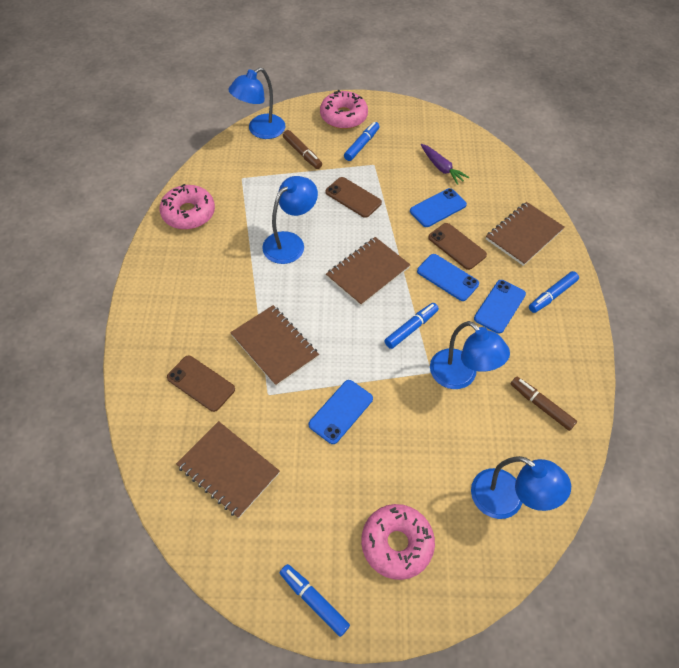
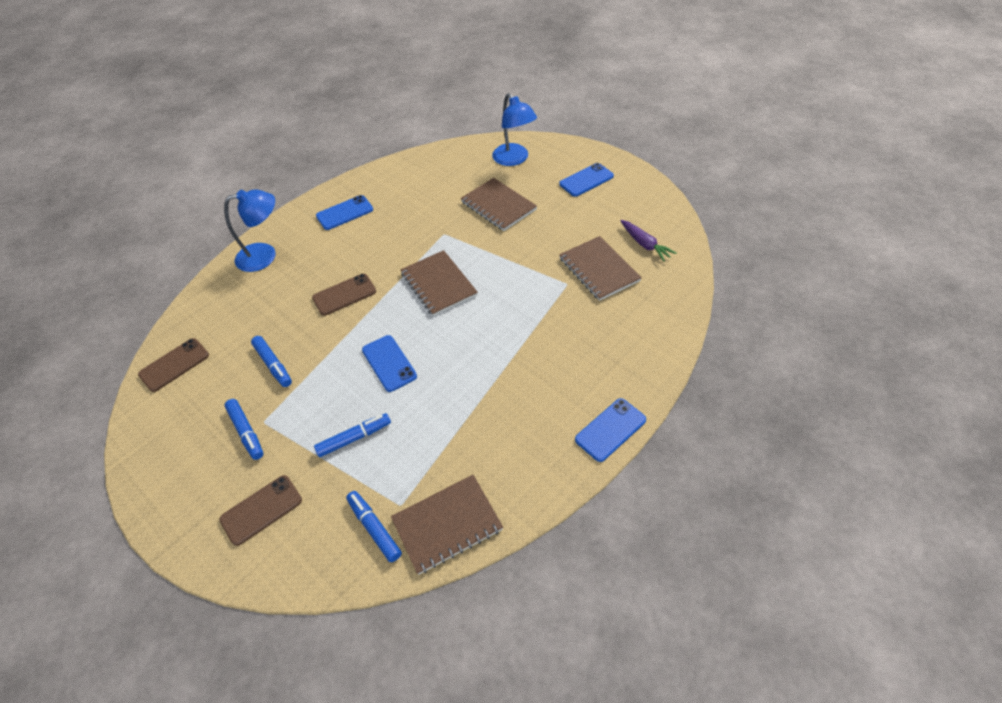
blue lamp: [228,67,285,139] [262,176,318,264] [430,321,510,389] [471,456,571,519] = 4 -> [224,189,276,272] [492,93,537,166] = 2
brown marker: [283,130,322,169] [511,376,577,431] = 2 -> none = 0
pink donut: [159,184,215,230] [320,90,368,129] [361,504,435,580] = 3 -> none = 0

